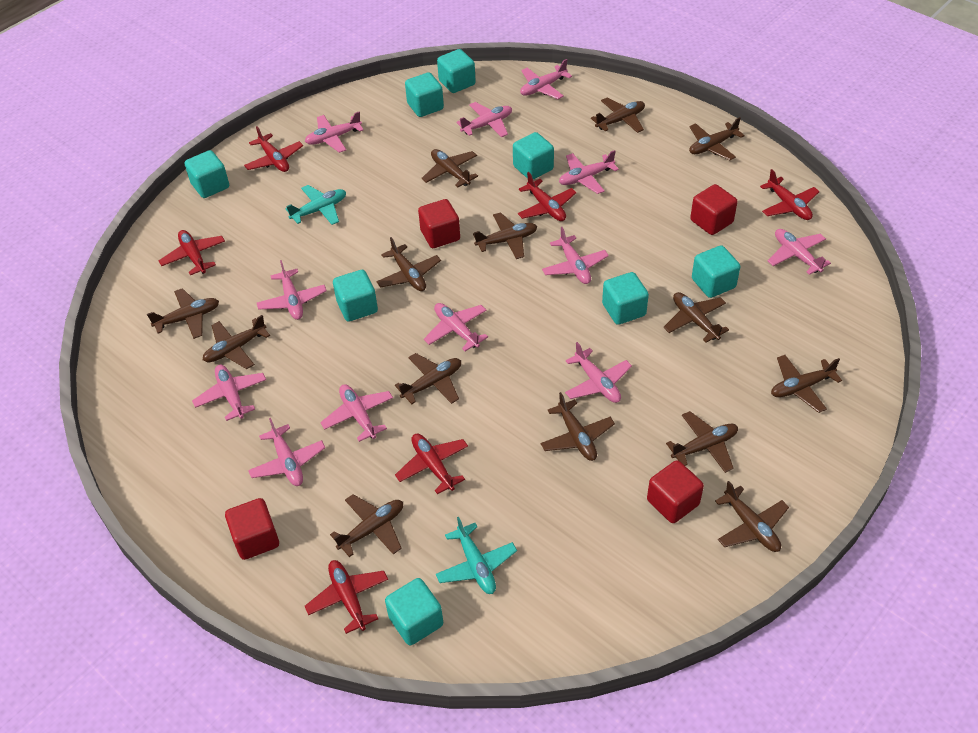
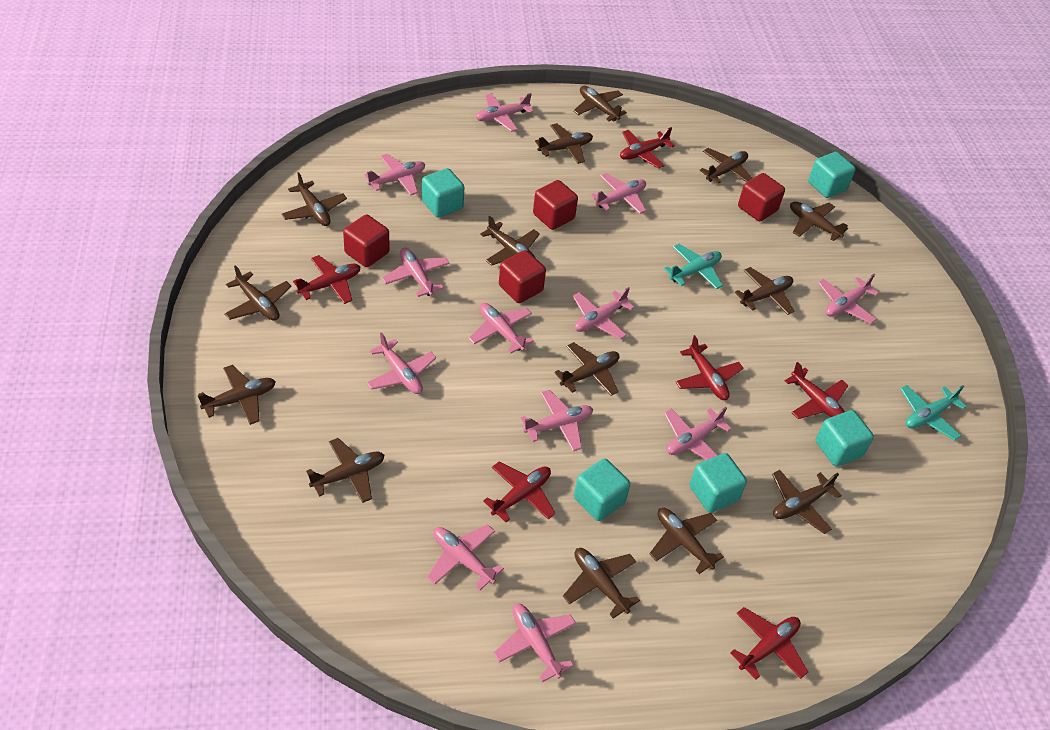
turquoise cube: [185,150,229,198] [333,270,378,322] [385,578,443,645] [405,72,444,117] [437,49,476,93] [513,132,554,180] [602,272,649,325] [692,245,740,298] = 8 -> [422,168,465,218] [574,459,630,521] [690,453,747,513] [808,152,856,198] [816,410,874,466] = 5

